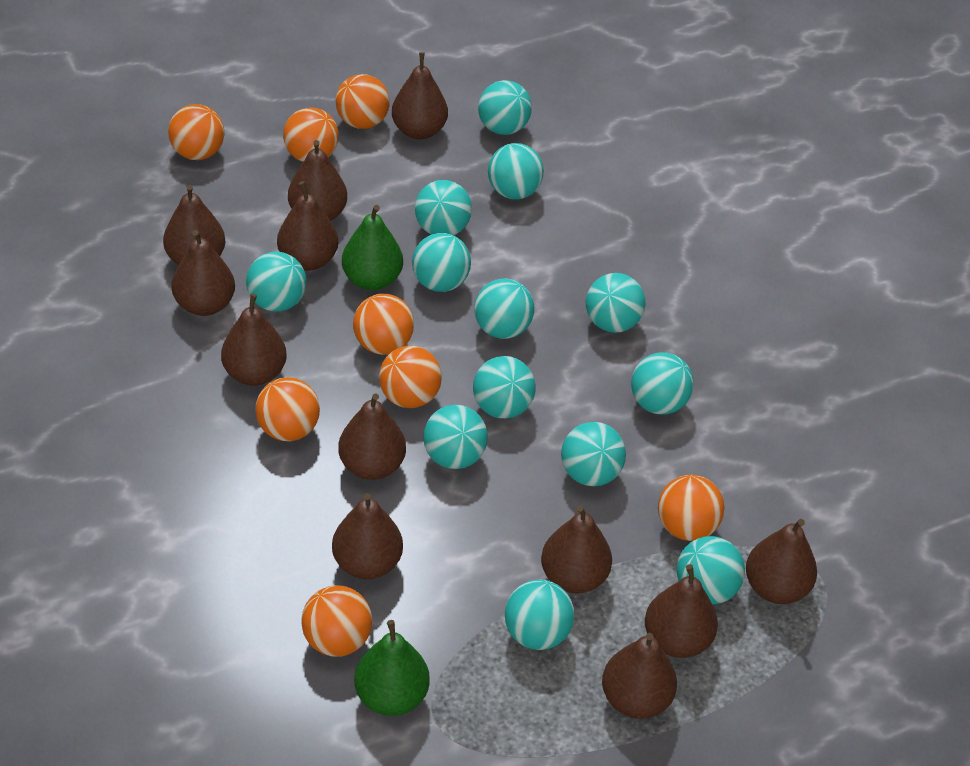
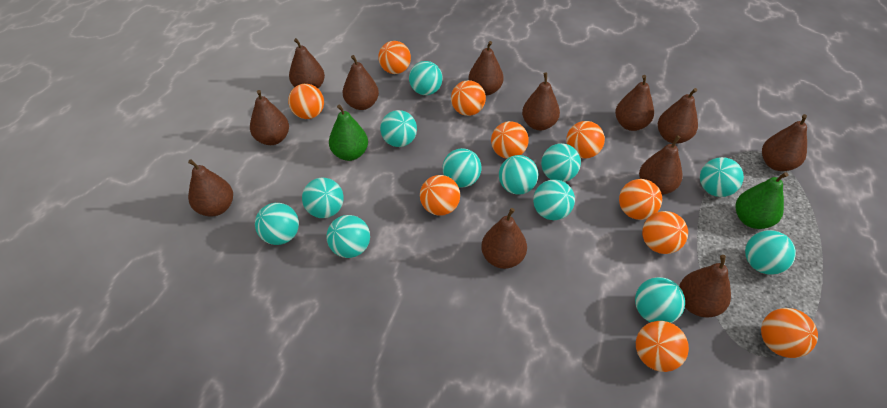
orange ball: [168,104,224,160] [255,377,320,442] [283,107,339,162] [301,586,372,657] [336,74,389,129] [353,294,414,355] [379,346,442,408] [658,475,724,541] = 8 -> [288,84,324,119] [378,41,411,74] [420,175,460,216] [451,80,486,116] [491,121,529,159] [566,121,605,159] [619,179,662,220] [636,321,689,372] [642,211,688,254] [761,308,818,358] = 10
turquoise ball: [246,252,306,312] [412,233,471,292] [415,180,472,235] [423,405,488,469] [473,356,536,419] [474,278,534,339] [478,80,532,135] [488,143,544,199] [505,579,575,650] [561,422,626,486] [586,273,645,333] [631,352,694,415] [677,536,745,604] = 13 -> [255,203,299,245] [302,178,344,218] [326,215,370,258] [380,110,417,147] [409,61,442,95] [443,148,482,188] [499,155,538,195] [533,179,575,220] [541,143,581,182] [635,277,685,323] [700,157,744,197] [745,230,796,275] = 12

